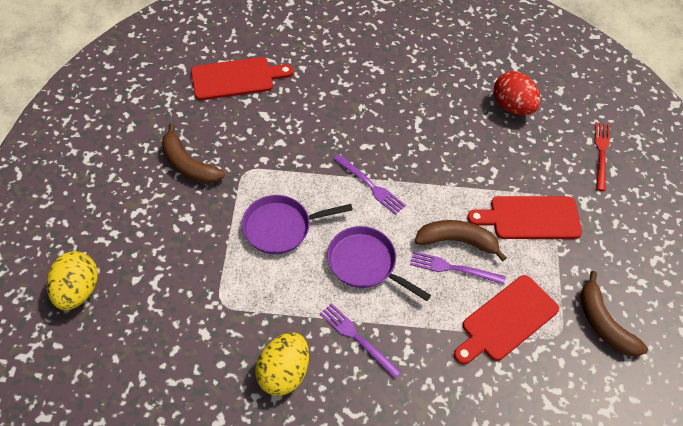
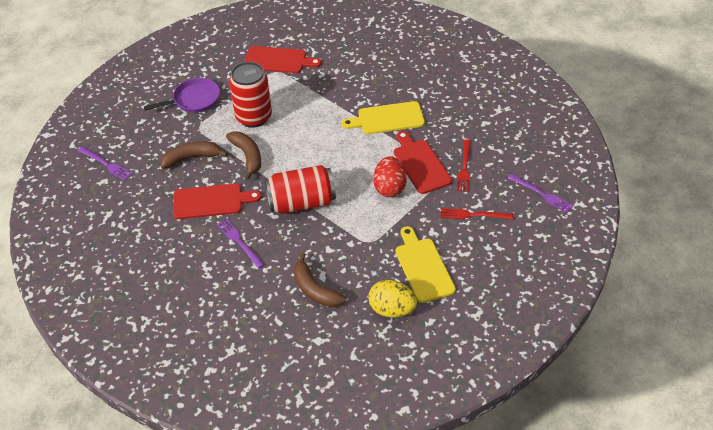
purple pan: [242,195,353,254] [327,226,431,301] = 2 -> [144,78,220,112] = 1
red can: none = 0 -> [229,62,272,128] [265,165,336,214] = 2
red fork: [595,122,610,191] = 1 -> [440,208,514,219] [457,139,471,192] = 2
yellow cutting board: none = 0 -> [342,101,425,134] [395,226,456,303] = 2
yellow egg: [47,251,98,310] [255,333,309,396] = 2 -> [368,280,417,317] = 1

